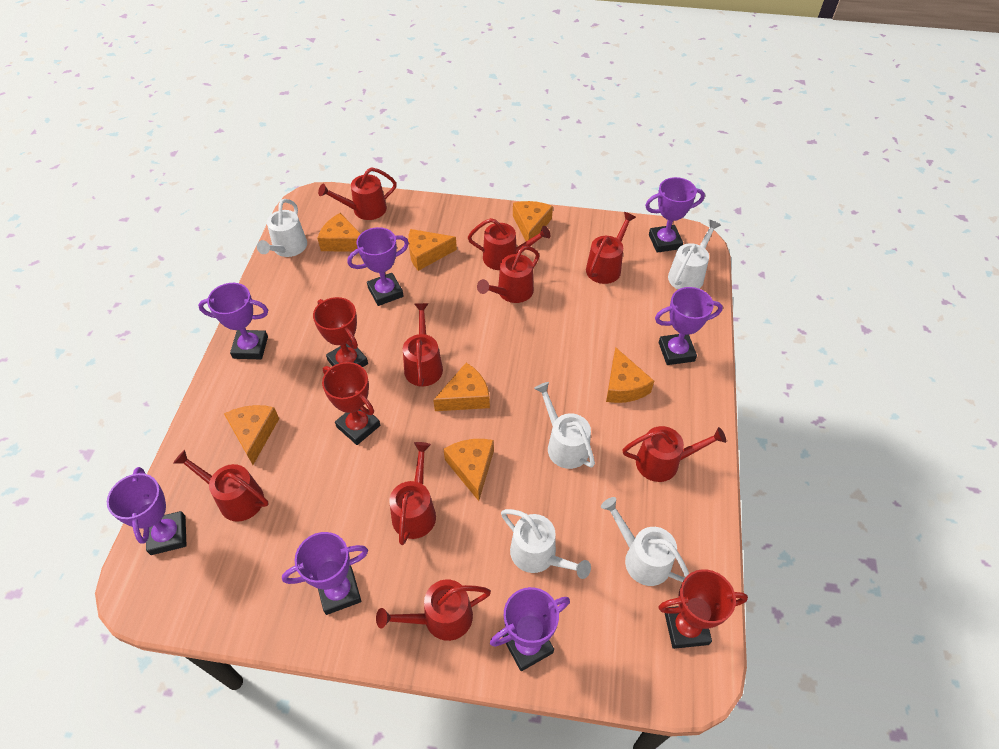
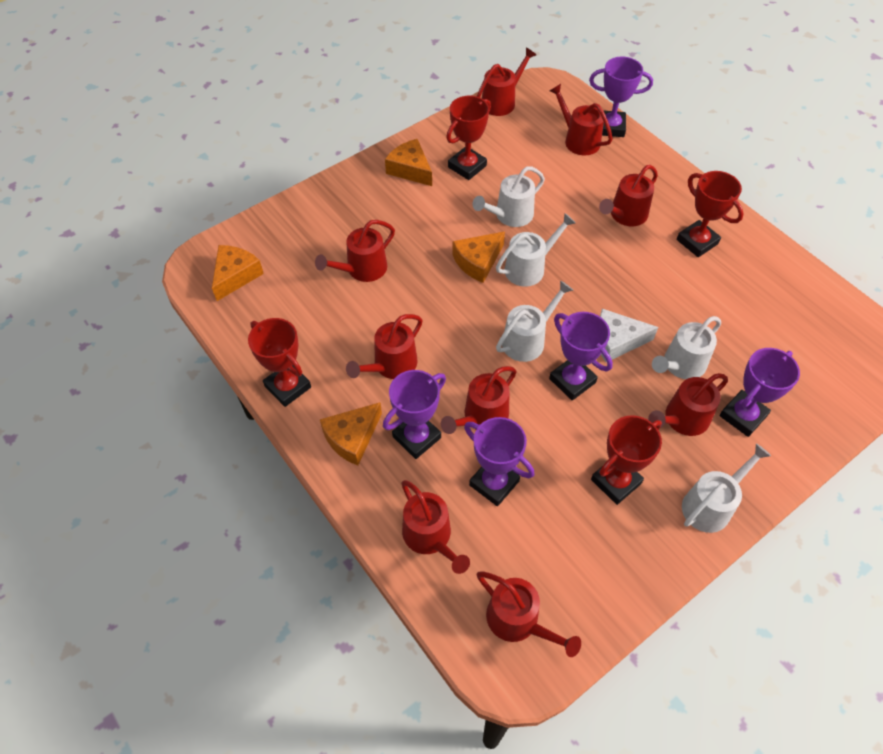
orange cheese: [224,405,279,465] [317,213,360,251] [408,229,457,271] [433,363,490,411] [443,439,494,501] [513,201,553,241] [606,347,654,403] = 7 -> [212,245,264,301] [320,402,382,465] [385,139,432,186] [452,231,505,283] = 4
purple trophy: [107,467,187,555] [198,283,268,359] [282,532,368,615] [347,227,409,306] [490,587,570,671] [645,177,705,253] [655,287,723,365] = 7 -> [383,370,446,459] [464,417,534,506] [549,312,613,401] [589,57,653,137] [719,348,800,437] = 5
red trophy: [313,297,368,367] [322,362,380,445] [659,569,748,649] = 3 -> [248,318,311,407] [446,96,491,180] [591,415,662,505] [677,171,744,257] = 4
white cheese: none = 0 -> [600,309,658,362] = 1

